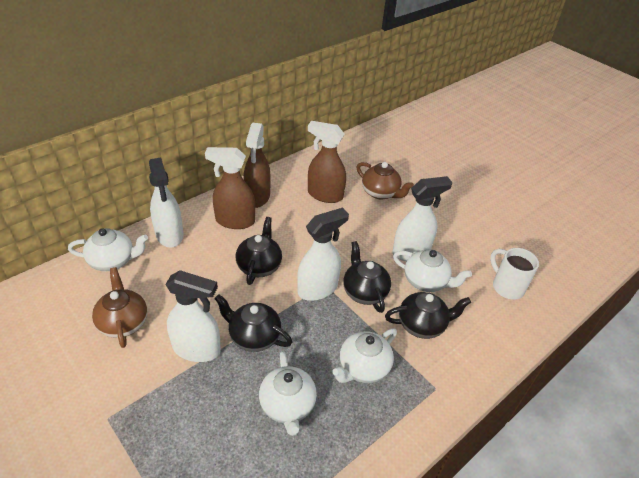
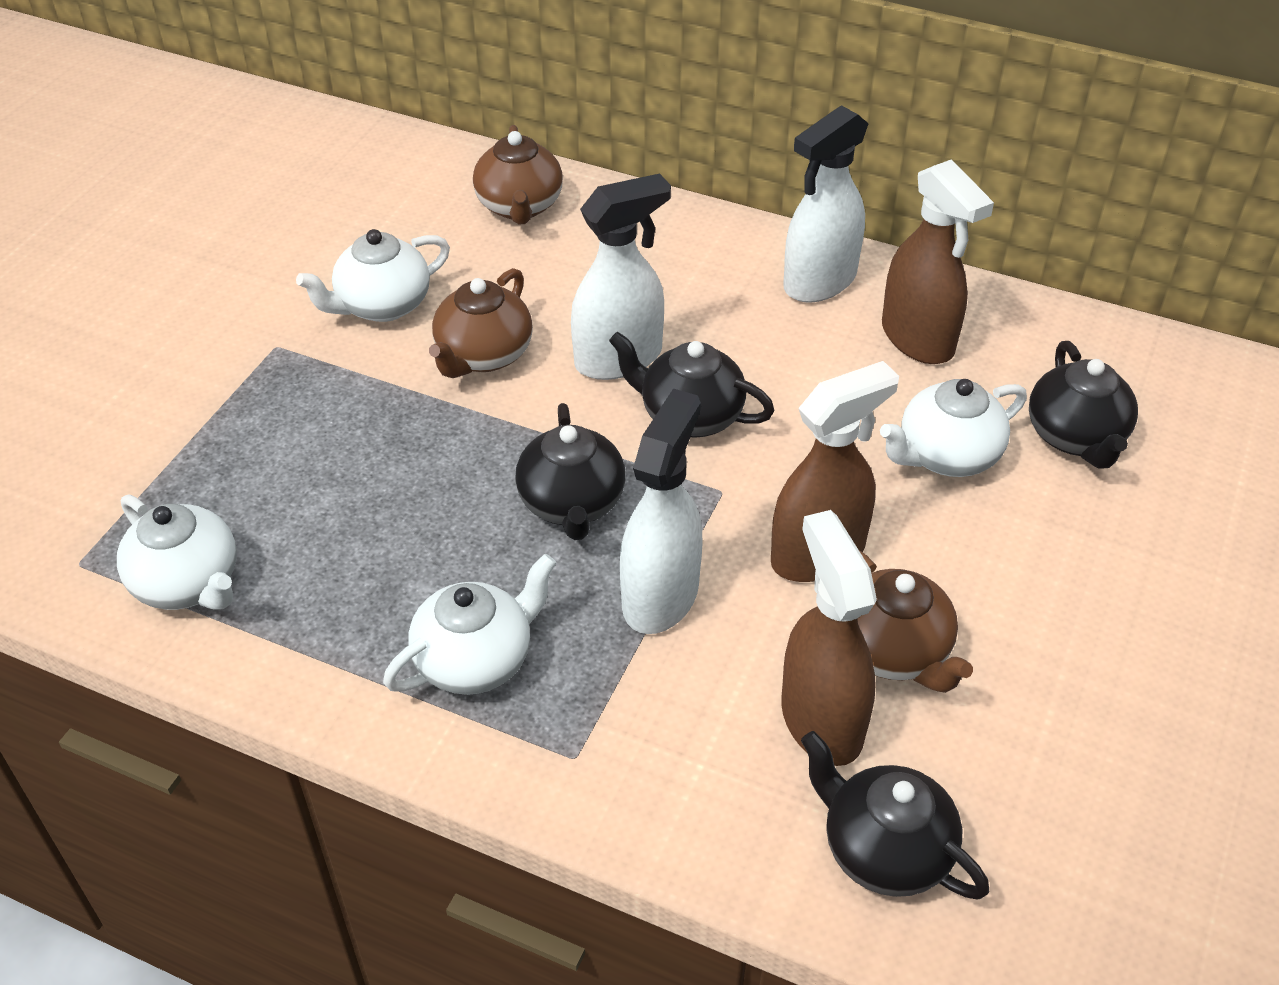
brown teapot: [92,267,147,348] [357,162,414,200] = 2 -> [429,268,533,378] [473,125,563,224] [857,550,973,693] = 3
white mug: [490,248,539,300] = 1 -> none = 0
white spray bottle: [149,157,184,248] [165,270,221,362] [297,208,349,301] [393,176,452,261] = 4 -> [571,173,671,380] [620,389,703,634] [783,105,869,303] = 3

